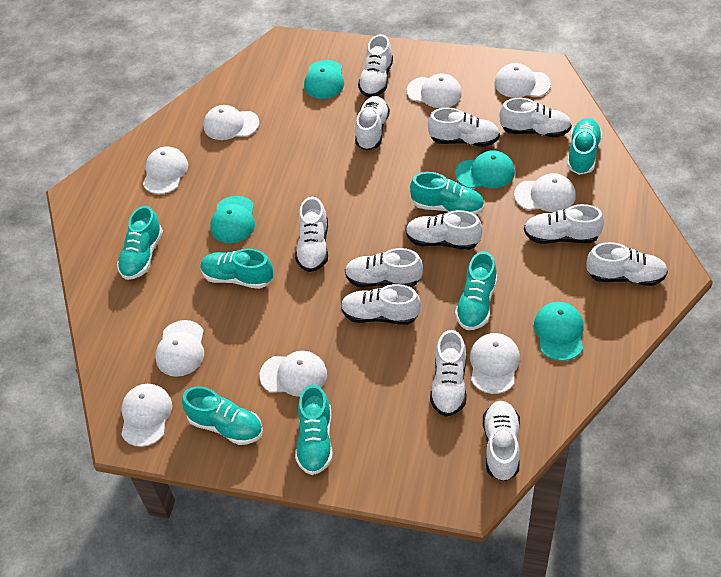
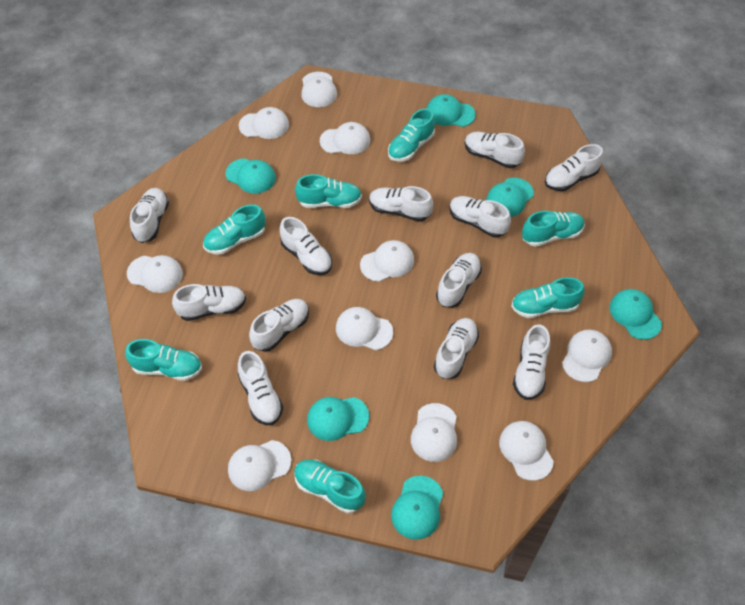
turquoise cap: [210,196,255,243] [304,60,344,99] [455,150,515,189] [534,302,584,361] = 4 -> [226,158,276,194] [307,397,369,441] [391,476,443,540] [427,94,476,127] [486,178,534,217] [610,289,662,340] = 6
white cap: [121,384,172,447] [143,146,188,194] [155,320,204,377] [204,105,259,140] [259,351,327,397] [406,73,462,108] [470,333,520,394] [495,63,551,98] [514,173,576,212] = 9 -> [127,255,183,293] [228,440,291,491] [239,107,289,139] [301,72,337,107] [320,122,370,154] [336,307,393,350] [360,240,414,282] [411,403,457,462] [499,421,554,481] [562,330,612,382] = 10

